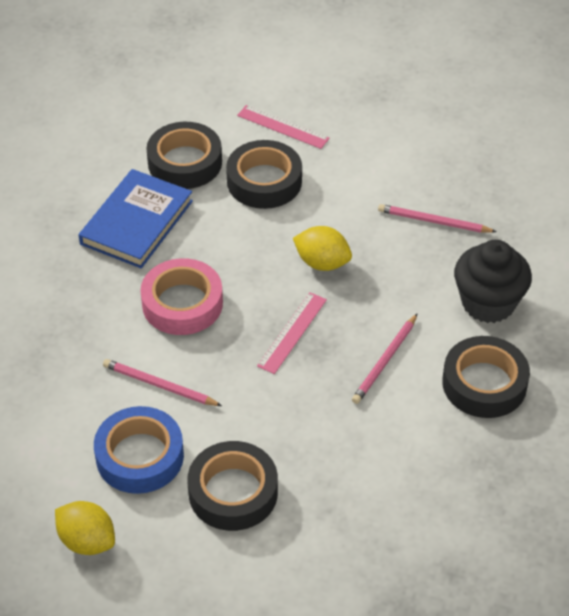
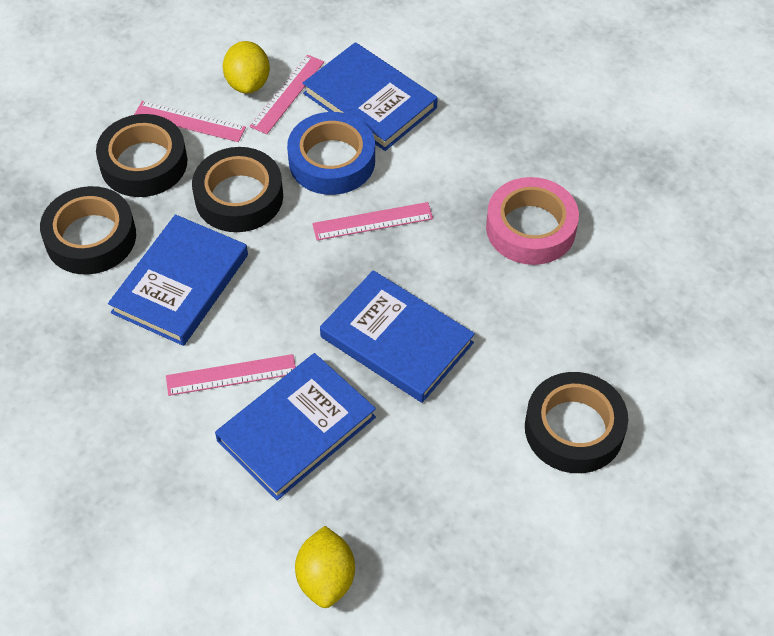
black cupcake: [454,240,532,323] = 1 -> none = 0
blue book: [79,169,193,268] = 1 -> [108,214,248,346] [215,353,376,500] [303,42,438,151] [320,270,475,403] = 4
pink pencil: [103,359,222,406] [352,313,418,404] [378,204,497,233] = 3 -> none = 0
pink ruler: [237,105,330,149] [257,292,327,374] = 2 -> [134,101,246,142] [166,354,296,396] [250,55,324,134] [312,202,433,241] = 4

